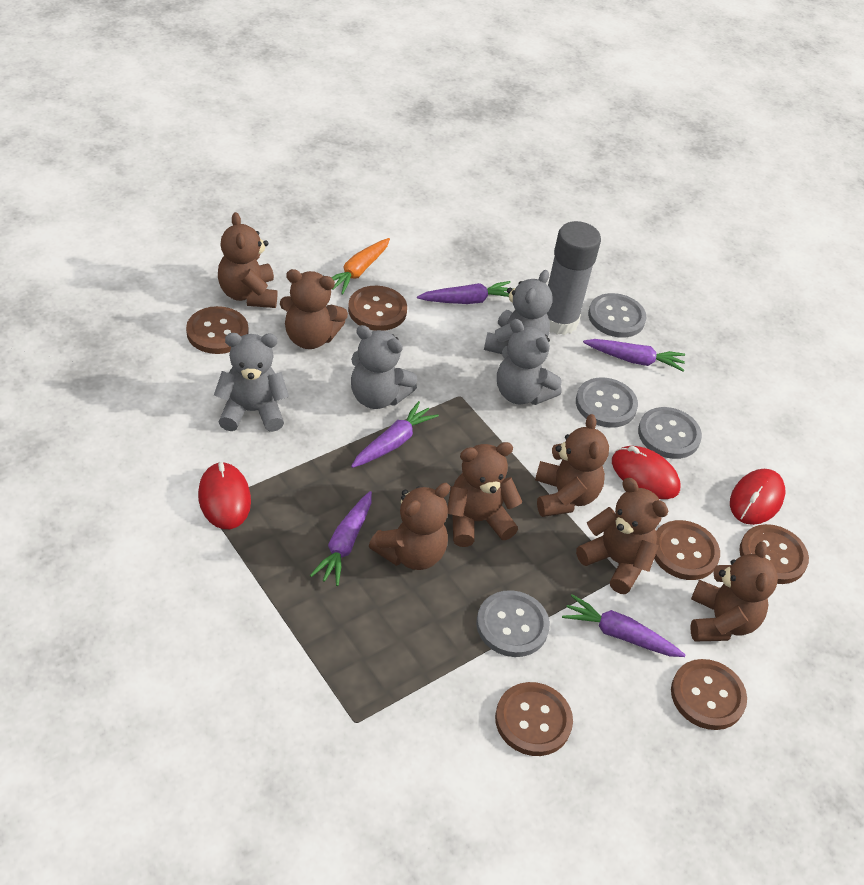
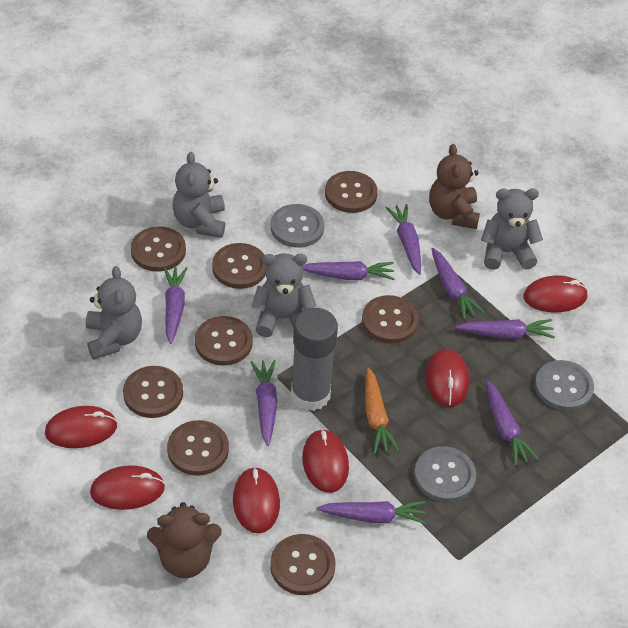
brown button: [186,306,249,354] [348,286,407,331] [495,682,573,756] [654,520,720,580] [671,659,747,730] [739,524,809,584] = 6 -> [123,366,183,418] [131,227,186,272] [167,420,229,475] [195,316,253,366] [212,243,266,289] [270,534,335,595] [325,171,378,213] [362,295,419,343] = 8
brown teddy bear: [218,212,278,308] [280,269,348,349] [369,483,450,570] [448,442,522,547] [535,414,609,517] [576,478,668,594] [690,542,778,642] = 7 -> [147,502,222,578] [429,144,480,229] = 2
grey button: [476,590,550,657] [576,377,638,428] [588,293,646,338] [638,407,702,459] = 4 -> [270,204,324,248] [414,446,477,502] [535,360,594,411] = 3
purple carrot: [310,491,372,586] [351,401,439,468] [417,281,513,304] [562,595,685,657] [583,339,685,372] = 5 -> [164,267,187,344] [251,360,277,446] [302,261,395,280] [317,501,427,524] [386,204,421,275] [431,248,485,320] [456,319,555,339] [486,380,539,466] = 8
red mouse: [198,462,251,529] [612,446,681,499] [730,469,785,525] = 3 -> [45,406,117,448] [90,466,165,510] [233,467,280,534] [302,429,349,493] [426,349,469,407] [523,275,588,312] = 6

